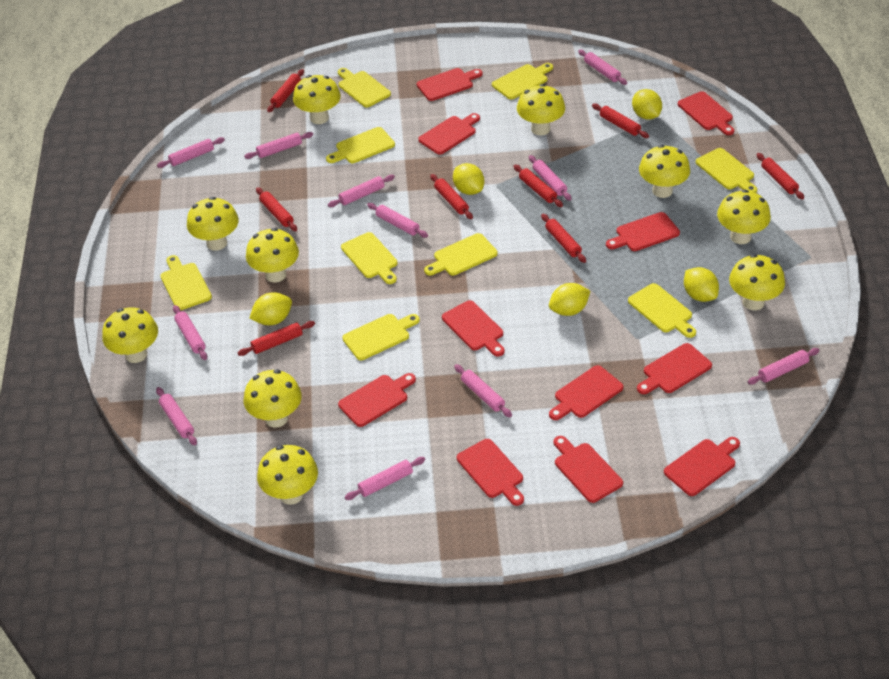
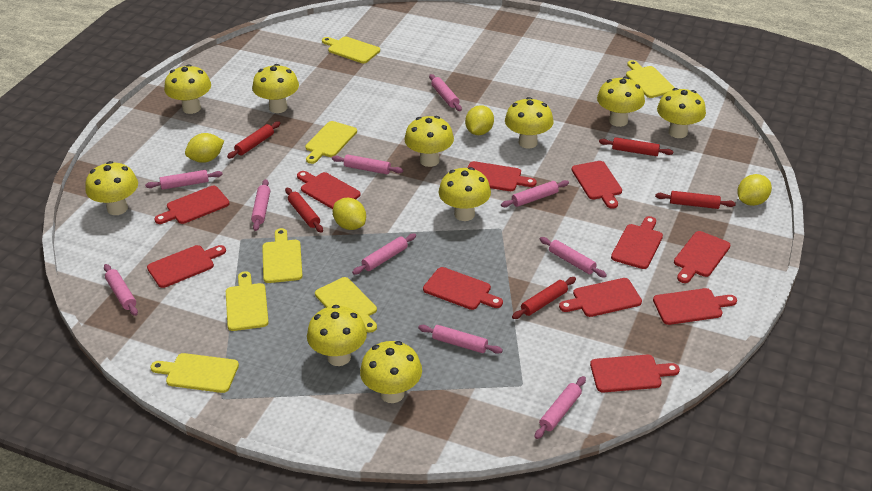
pink rolling pin: [156,387,197,446] [157,137,225,168] [173,305,207,360] [244,132,313,159] [328,175,395,207] [345,457,425,500] [367,203,428,238] [454,364,512,417] [529,155,572,201] [578,50,627,85] [748,348,820,385] = 11 -> [104,264,138,316] [145,170,223,190] [251,179,270,231] [332,154,403,174] [352,233,416,275] [418,325,503,354] [429,74,462,111] [501,180,569,207] [535,376,586,439] [540,237,607,277] = 10
red rolling pin: [238,321,315,356] [256,187,297,231] [267,69,304,112] [430,174,473,219] [514,165,563,207] [541,214,586,263] [592,104,649,138] [756,153,804,200] = 8 -> [227,121,280,159] [285,188,323,233] [512,277,576,319] [599,137,673,156] [655,191,736,209] = 5
yellow cutting board: [160,255,212,310] [326,127,395,163] [338,68,391,107] [341,232,397,284] [342,314,420,360] [424,233,498,275] [492,63,553,99] [628,283,696,338] [696,148,757,193] = 9 -> [151,353,239,393] [226,271,269,331] [262,228,302,283] [305,121,357,164] [315,277,377,333] [322,36,380,63] [626,60,675,98] = 7
yellow lemon: [249,292,292,325] [453,163,484,195] [549,283,590,316] [632,89,662,120] [684,267,719,302] = 5 -> [185,133,224,163] [333,198,366,230] [465,105,494,135] [737,174,772,206] = 4

